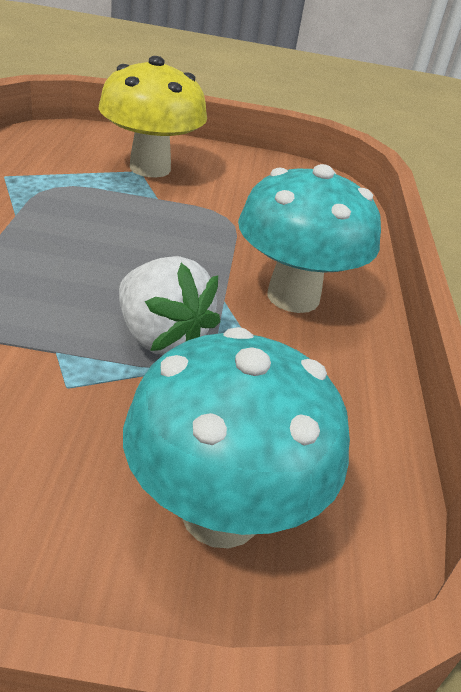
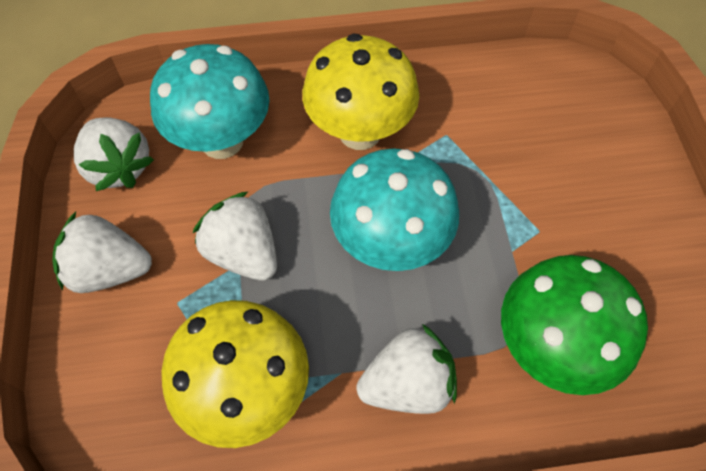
green mushroom: none = 0 -> [501,255,648,395] = 1
white strawberry: [119,256,221,355] = 1 -> [52,212,152,293] [74,117,154,191] [193,192,277,281] [356,324,457,414] = 4
yellow mushroom: [99,56,207,177] = 1 -> [161,300,309,448] [302,33,419,150] = 2

